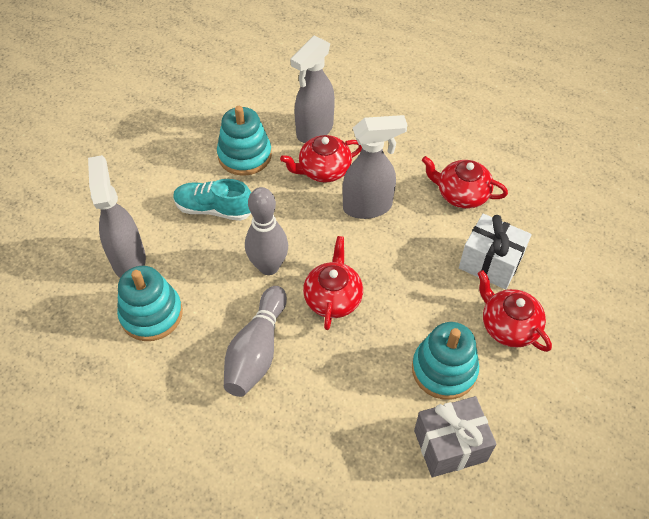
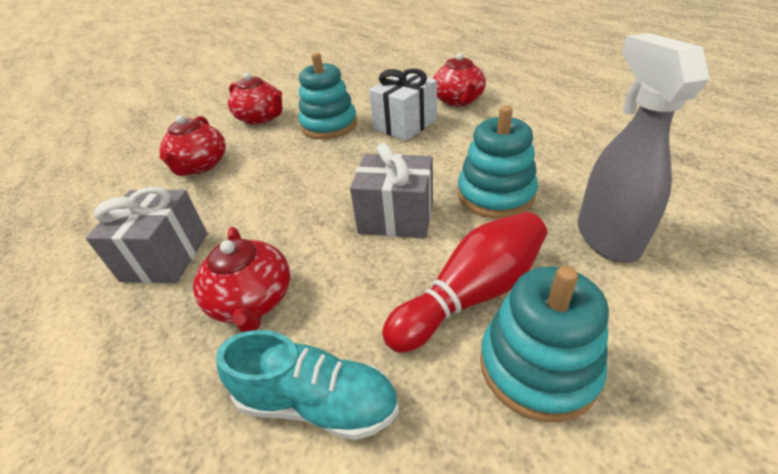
grey bowling pin: [224,286,287,397] [245,187,288,275] = 2 -> none = 0
grey gift: [414,396,496,477] = 1 -> [85,187,208,283] [350,143,433,239] = 2
grey spray bottle: [88,155,146,278] [290,36,335,143] [342,115,407,219] = 3 -> [578,33,710,263] = 1
red bowling pin: none = 0 -> [382,212,547,353] = 1

